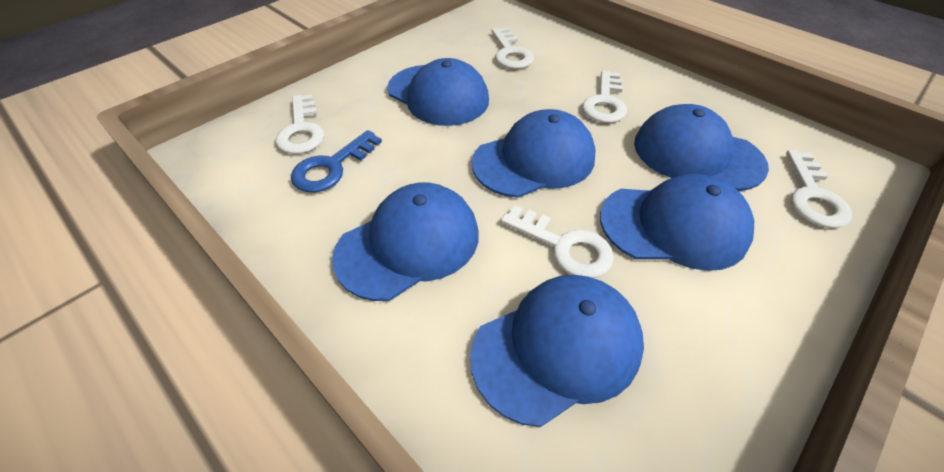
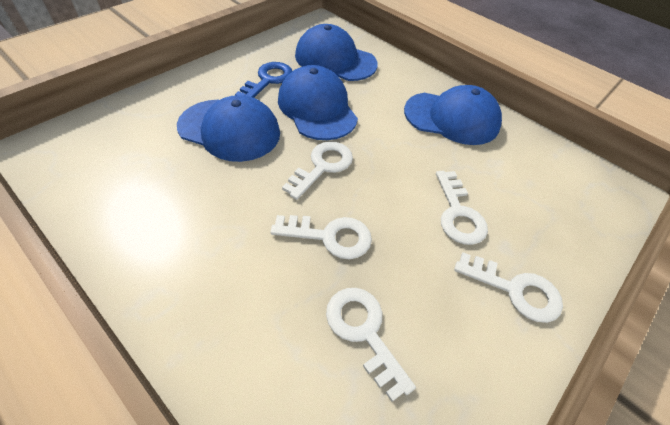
blue cap: [332,183,479,301] [387,58,489,126] [470,275,644,427] [472,109,595,198] [600,174,754,271] [634,104,769,191] = 6 -> [177,95,280,162] [278,65,358,140] [295,24,378,81] [404,85,502,145] = 4

